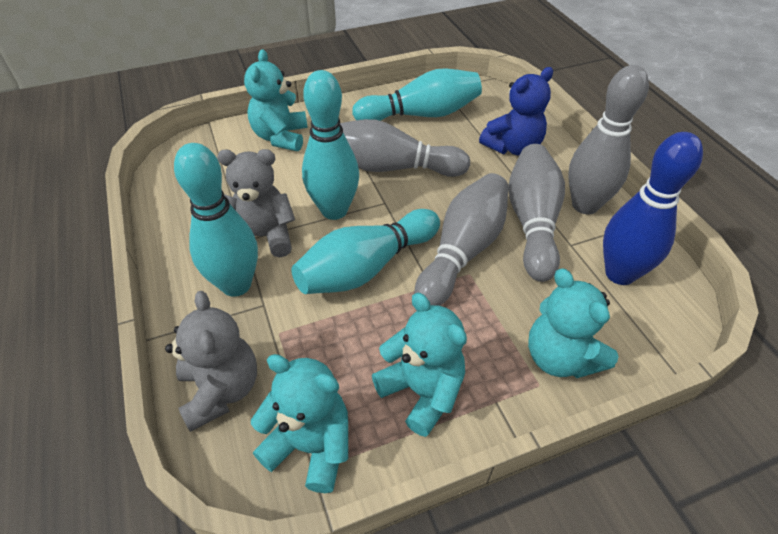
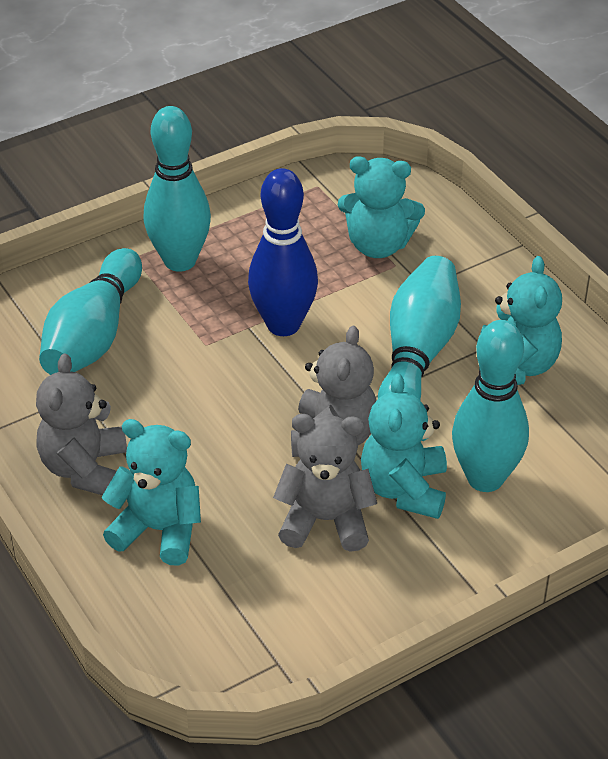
blue teddy bear: [479,67,553,156] = 1 -> none = 0
grey bowling pin: [340,119,470,177] [415,173,509,306] [508,144,565,282] [568,65,649,214] = 4 -> none = 0
grey teddy bear: [165,291,257,432] [217,149,295,258] = 2 -> [36,354,127,495] [273,414,377,552] [291,326,377,457] = 3

